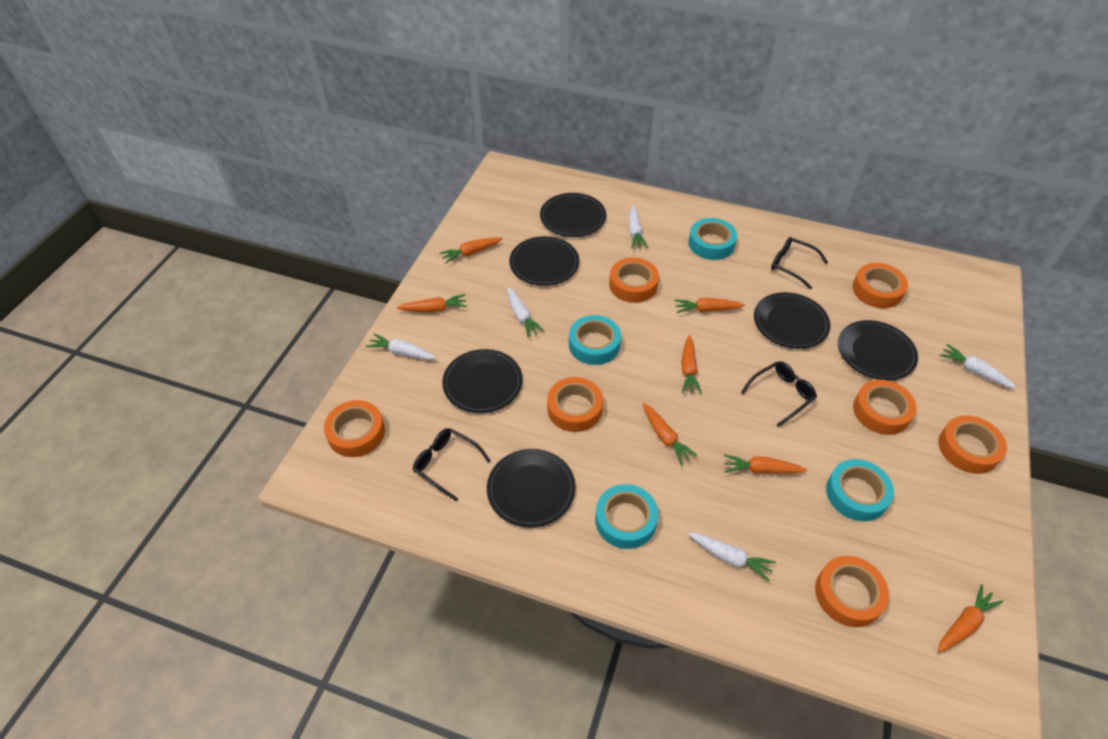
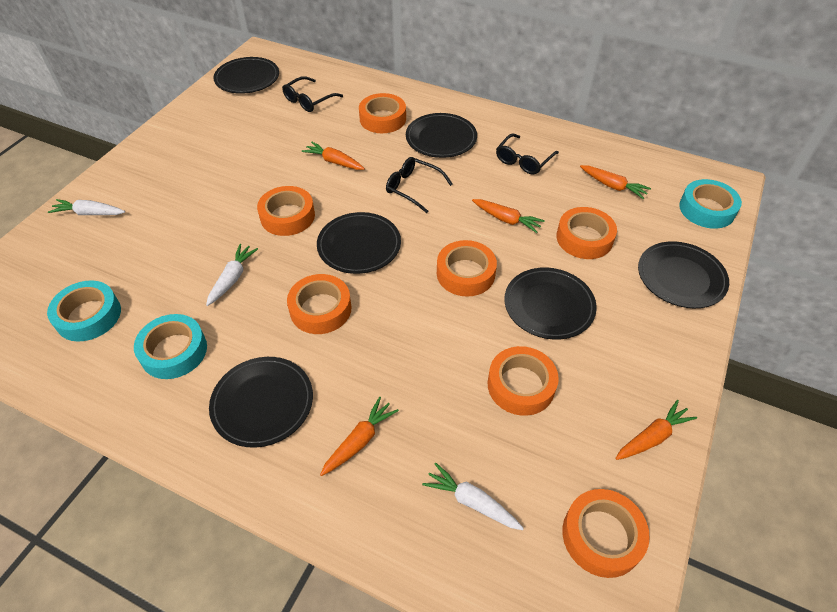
orange carrot: [397,294,467,312] [439,237,503,263] [643,403,698,465] [674,298,745,313] [681,335,702,394] [723,454,807,473] [938,584,1003,652] = 7 -> [302,142,365,170] [320,397,399,476] [472,199,545,233] [580,165,651,199] [615,400,697,460] = 5
turquoise tape: [569,315,621,365] [595,484,659,549] [688,218,737,260] [826,459,894,521] = 4 -> [47,280,121,342] [134,314,207,379] [679,179,742,229] = 3
white carrot: [366,333,436,360] [507,287,544,338] [628,205,648,249] [688,533,776,582] [940,344,1017,389] = 5 -> [48,199,125,215] [206,244,258,306] [422,463,524,530] = 3

